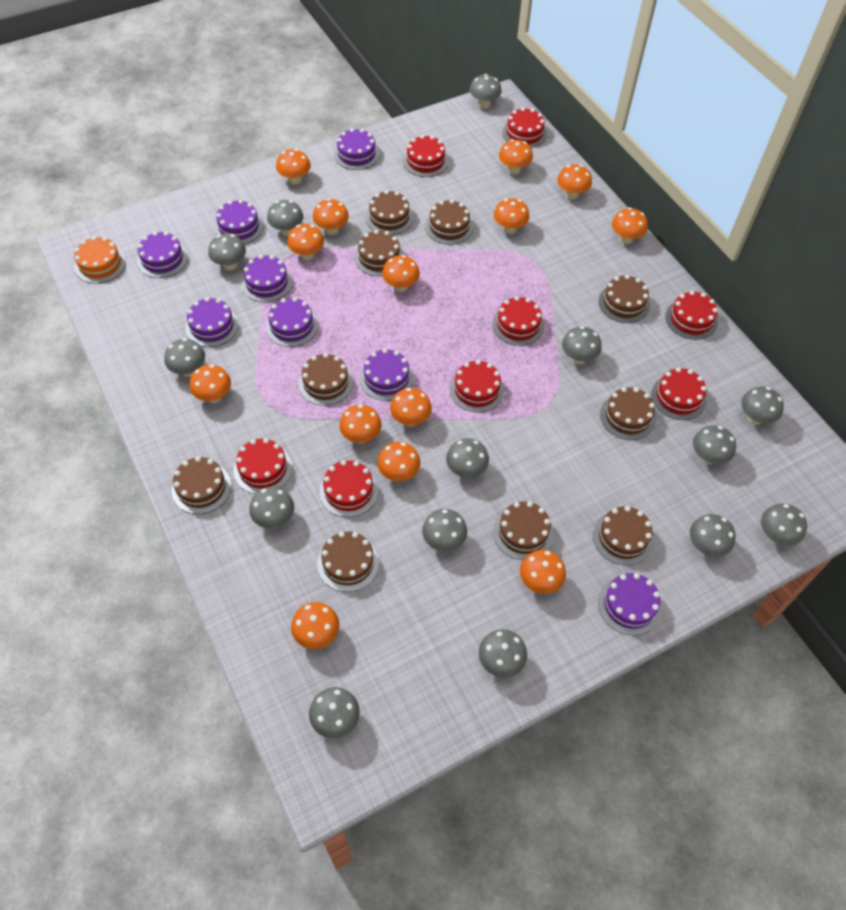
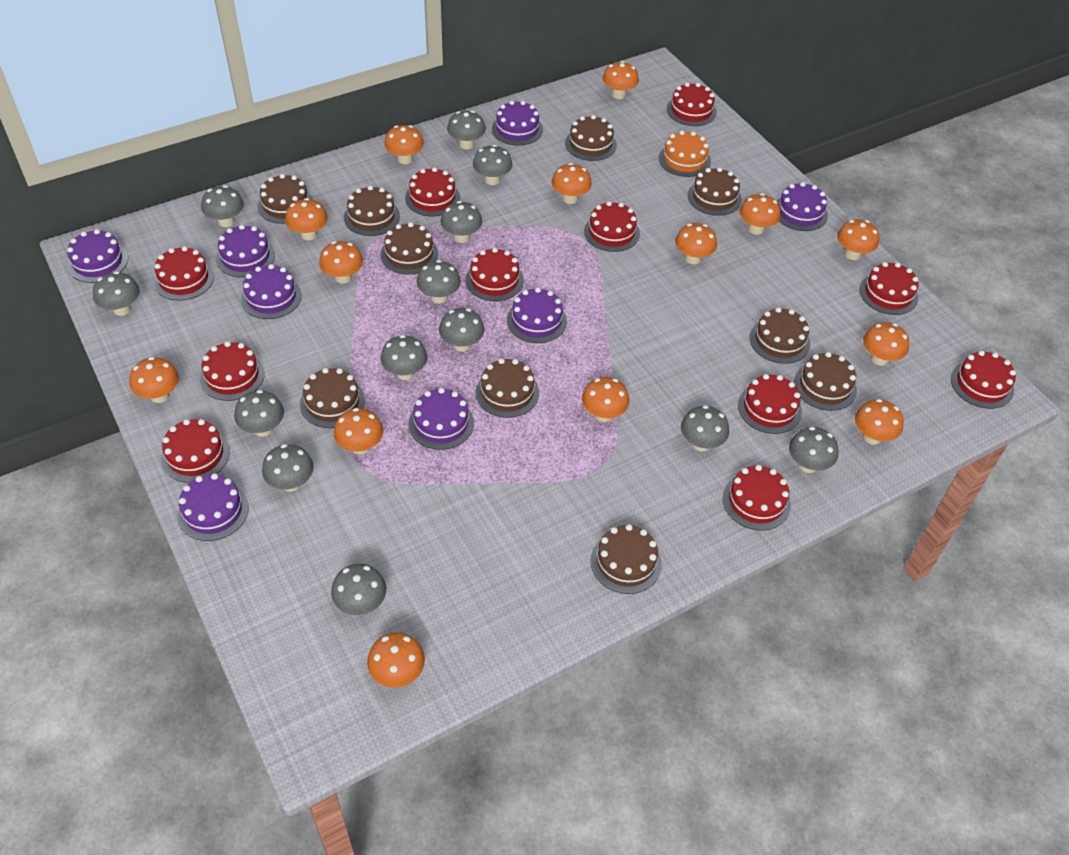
grey mushroom: [164,338,205,377] [208,234,246,270] [249,487,294,528] [267,200,303,236] [309,687,360,738] [422,509,467,552] [446,438,489,478] [470,74,502,108] [479,629,527,678] [562,326,602,364] [690,514,736,557] [693,425,736,464] [741,386,784,425] [761,503,807,546] = 14 -> [93,271,140,316] [201,185,244,227] [234,390,284,437] [262,444,314,492] [331,564,386,615] [381,335,427,380] [417,260,461,303] [439,308,484,352] [441,201,482,243] [447,111,486,149] [473,145,512,185] [681,405,729,451] [789,427,838,473] = 13
red cake: [234,438,292,494] [319,460,378,517] [403,135,449,177] [450,360,504,412] [492,296,544,346] [502,107,547,148] [651,368,707,420] [665,291,718,340] = 8 -> [153,246,214,300] [161,419,230,483] [200,341,265,401] [405,167,460,217] [466,248,524,301] [584,201,640,252] [667,83,717,126] [722,465,791,530] [738,374,802,434] [859,262,919,315] [951,351,1016,409] = 11

